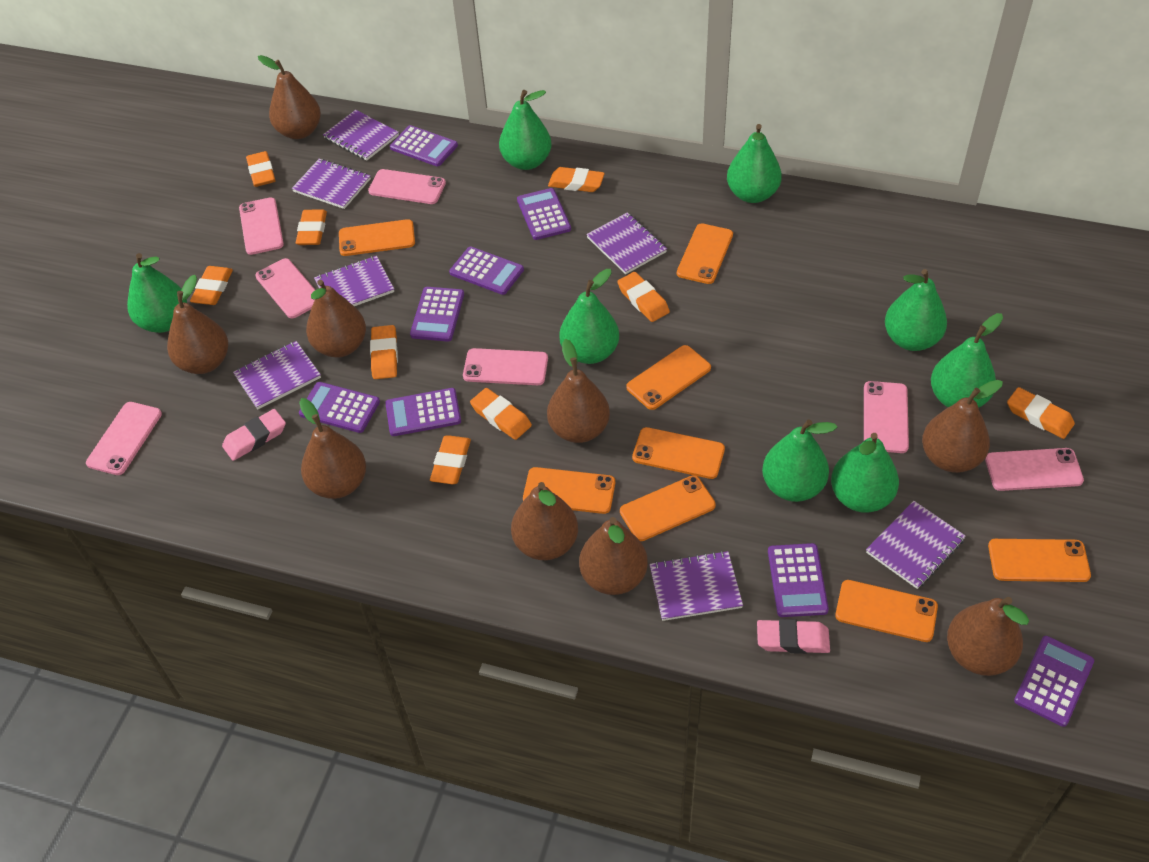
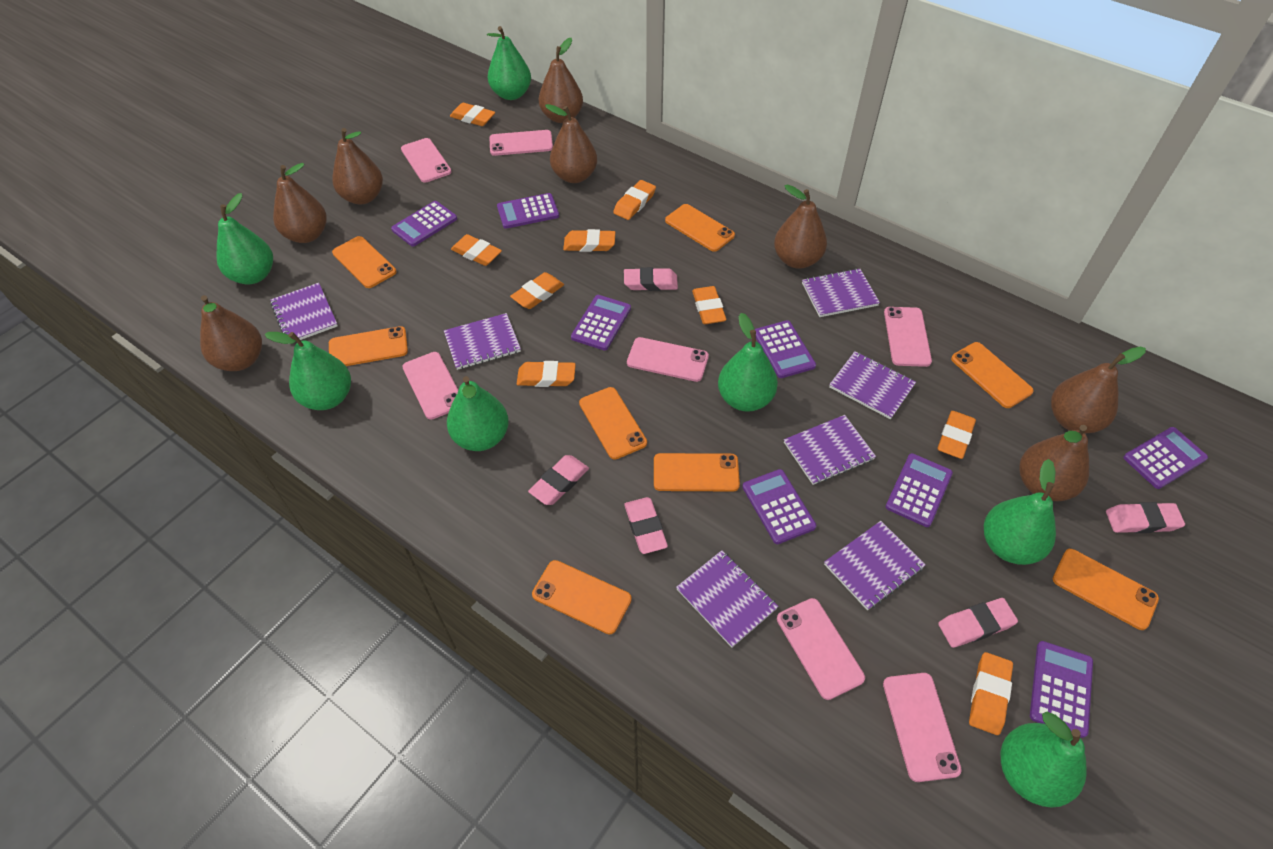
brown pear: [167,275,228,374] [258,55,321,139] [299,398,366,499] [306,280,366,357] [511,482,578,560] [547,339,610,443] [579,517,648,595] [922,380,1003,473] [947,597,1029,676] = 9 -> [200,295,262,371] [273,163,327,243] [332,128,383,204] [539,38,583,123] [545,104,597,183] [774,184,827,269] [1019,425,1089,501] [1051,346,1146,434] = 8
green pear: [127,253,187,333] [499,90,552,170] [559,269,619,364] [727,124,782,203] [762,419,837,502] [831,433,899,513] [885,269,947,351] [931,313,1003,408] = 8 -> [216,193,273,284] [265,332,351,410] [447,376,509,451] [487,26,531,100] [718,313,778,412] [984,459,1056,565] [1001,712,1087,808] = 7
pink eraser: [222,409,286,461] [757,619,830,654] = 2 -> [528,455,589,505] [624,267,678,291] [624,497,668,554] [938,598,1018,648] [1106,502,1185,533] = 5

